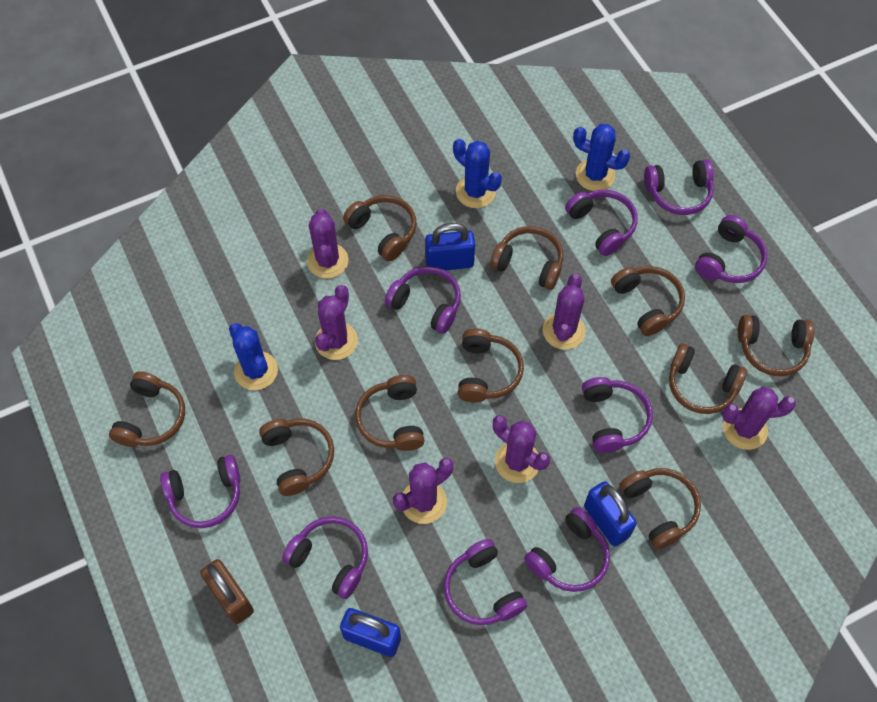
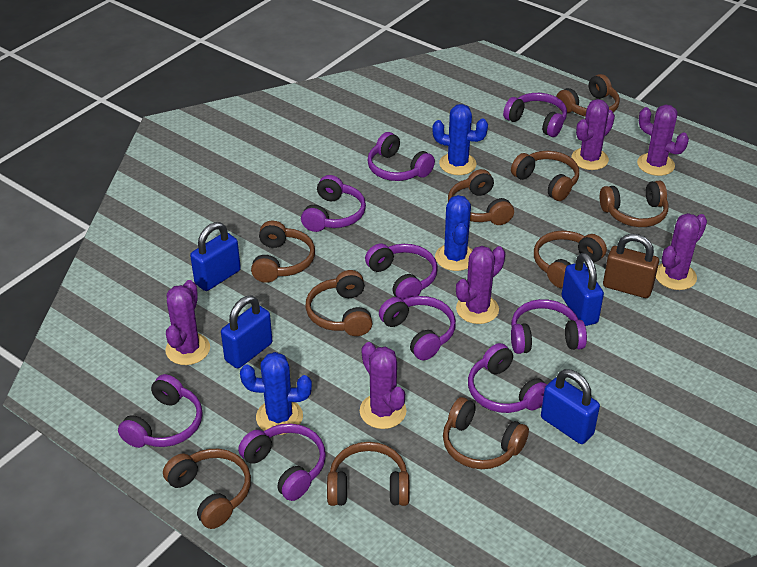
blue padlock: [340,608,401,657] [425,223,475,270] [584,481,637,547] = 3 -> [190,222,241,291] [221,296,272,368] [541,369,600,444] [562,253,604,326] = 4

